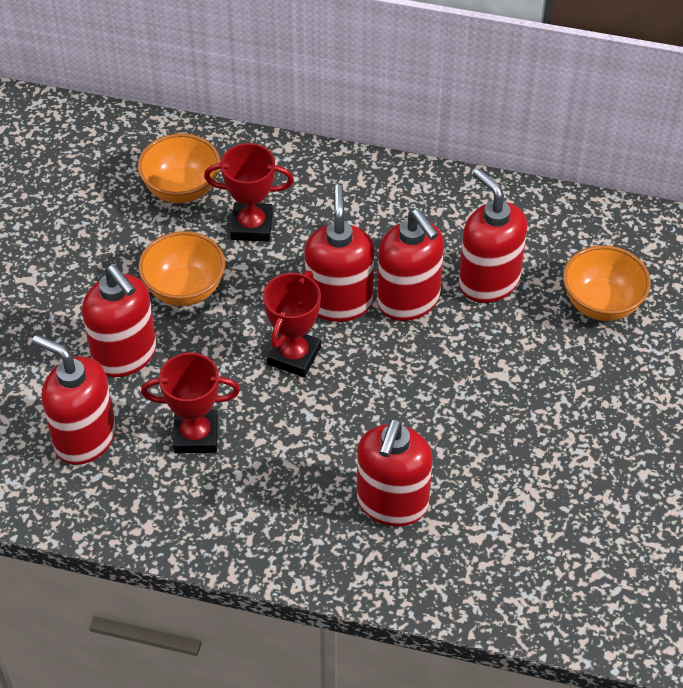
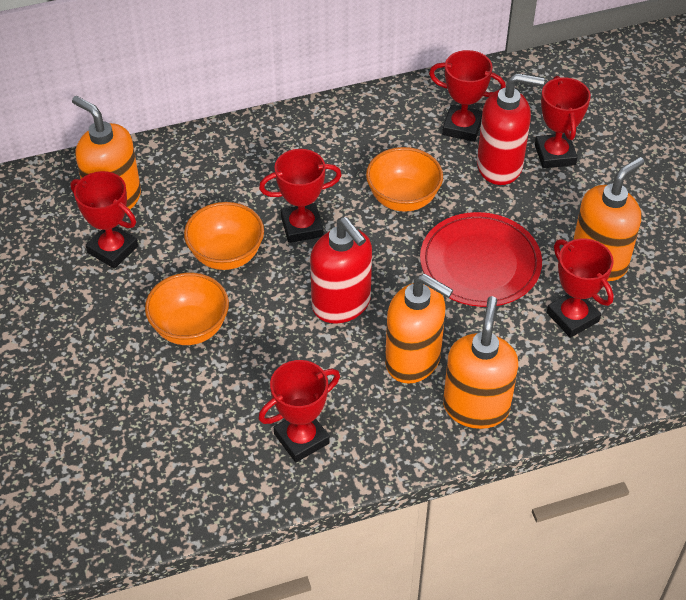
orange soap dispenser: none = 0 -> [72,96,141,209] [385,274,453,383] [443,296,518,429] [573,157,644,281] = 4
red plate: none = 0 -> [420,212,542,307] = 1
red soap dispenser: [32,335,116,465] [82,265,156,377] [304,185,374,322] [357,418,433,526] [377,209,444,321] [459,169,527,303] = 6 -> [310,217,372,323] [477,73,544,185] = 2
red trophy: [141,352,240,454] [204,143,294,242] [263,271,321,377] = 3 -> [70,171,138,269] [259,149,342,243] [259,360,340,462] [429,50,506,142] [535,76,591,169] [547,238,614,338] = 6

